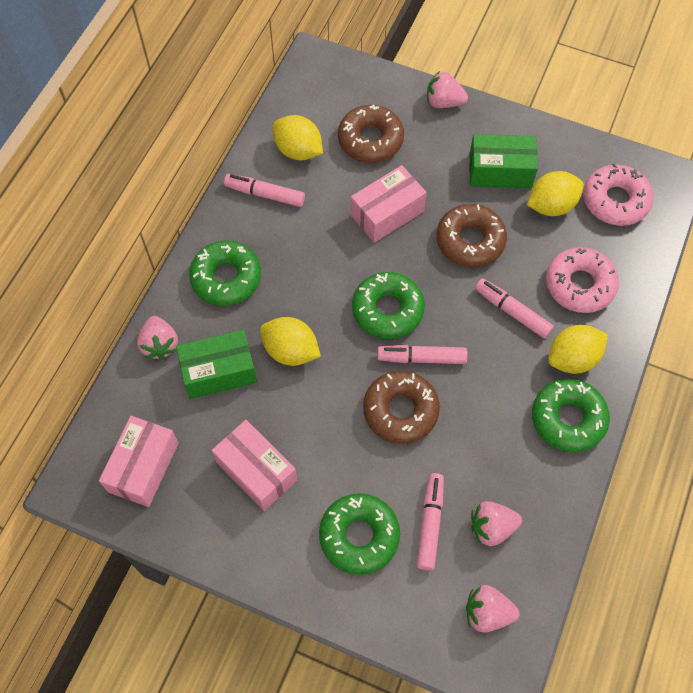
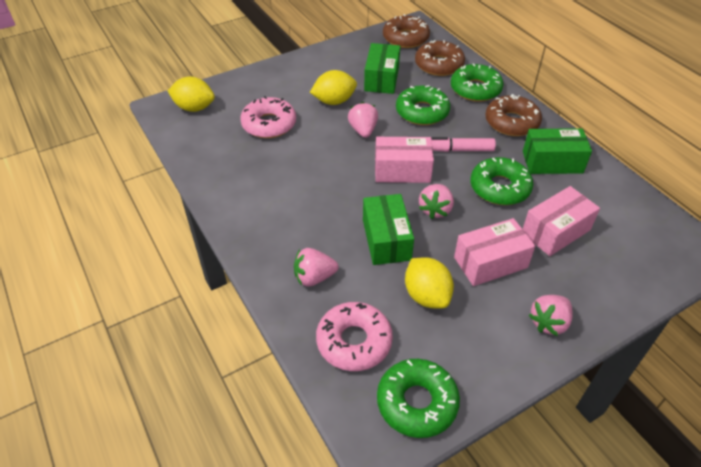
green box: [176,329,257,399] [469,134,538,189] = 2 -> [363,194,414,265] [364,43,400,94] [523,128,592,174] = 3
pink marker: [224,174,305,207] [377,345,467,364] [416,473,444,571] [475,278,554,339] = 4 -> [431,137,496,152] = 1
yellow lemon: [260,317,321,366] [273,115,323,160] [527,171,584,216] [548,325,608,374] = 4 -> [168,76,215,112] [310,70,357,105] [405,257,454,309] = 3

